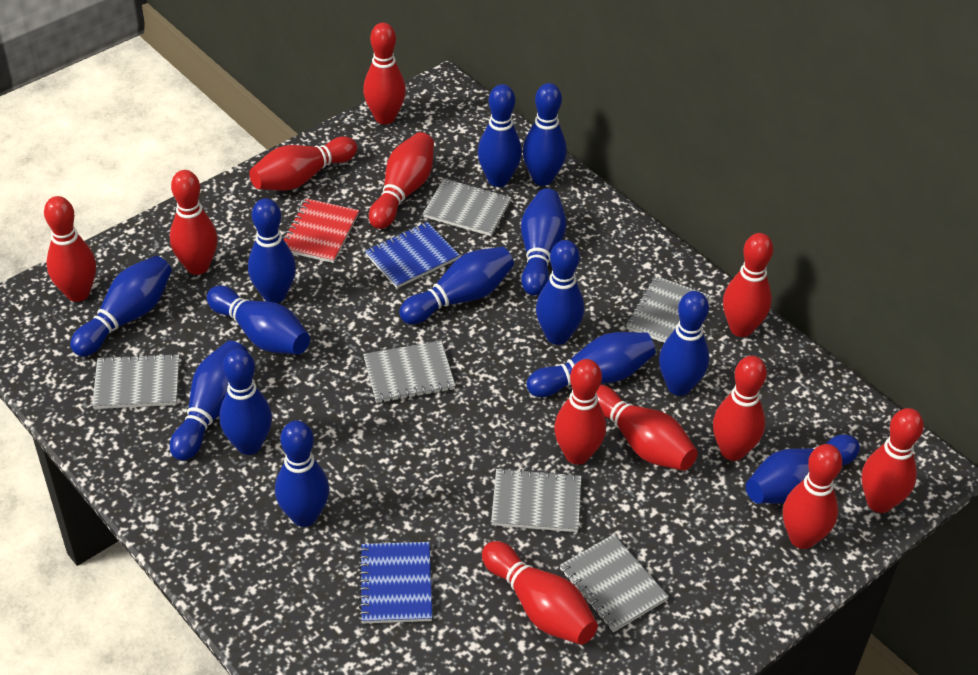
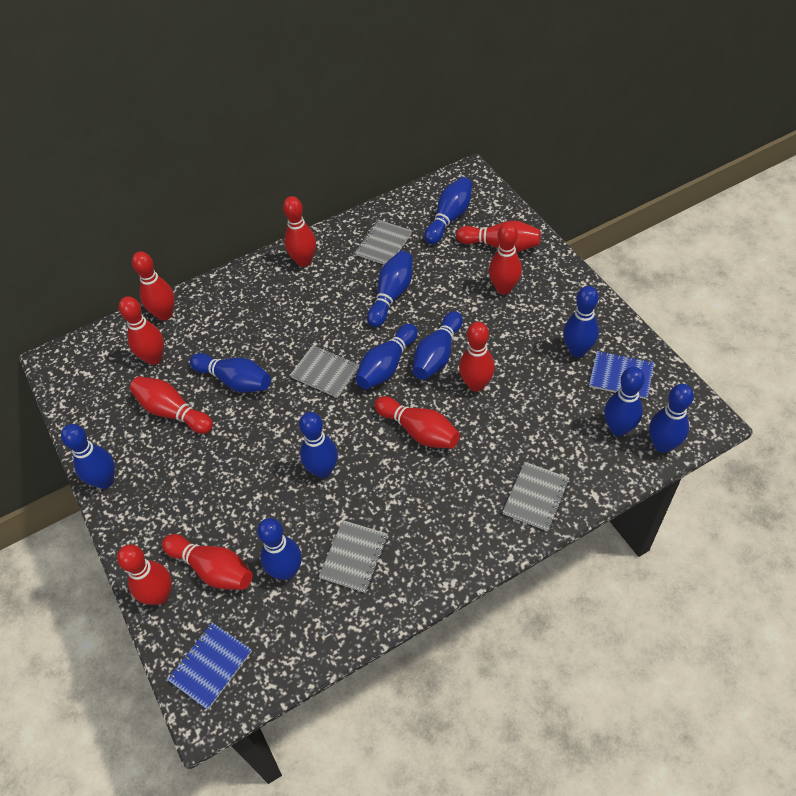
blue bowling pin: [70,256,172,357] [170,341,248,461] [207,286,310,354] [220,348,272,455] [248,198,296,303] [275,420,329,527] [399,247,514,324] [478,84,522,187] [521,189,566,296] [523,83,567,186] [527,332,655,397] [536,240,584,345] [659,291,709,396] [746,434,860,504] = 14 -> [61,424,115,489] [190,353,271,393] [257,518,302,580] [299,412,338,478] [355,324,418,389] [367,251,413,327] [413,311,463,380] [424,177,472,244] [563,286,599,357] [604,367,645,436] [649,384,694,453] = 11
grey notebook: [92,353,179,409] [363,341,456,403] [423,178,511,236] [491,468,581,532] [560,534,669,632] [626,276,710,343] = 6 -> [290,345,359,398] [318,520,388,593] [355,220,412,265] [502,462,570,531] = 4
red bowling pin: [44,196,96,302] [170,170,218,275] [249,136,357,191] [363,23,406,124] [369,132,434,229] [482,541,598,645] [554,359,606,465] [597,385,698,471] [713,356,767,461] [723,233,773,337] [783,444,843,549] [862,408,924,513] = 12 -> [117,544,172,605] [119,296,164,365] [130,376,213,434] [132,251,175,321] [162,534,253,590] [283,196,316,267] [374,396,460,449] [456,221,541,252] [459,322,495,392] [489,223,522,295] = 10
red notebook: [283,198,359,263] = 1 -> none = 0

